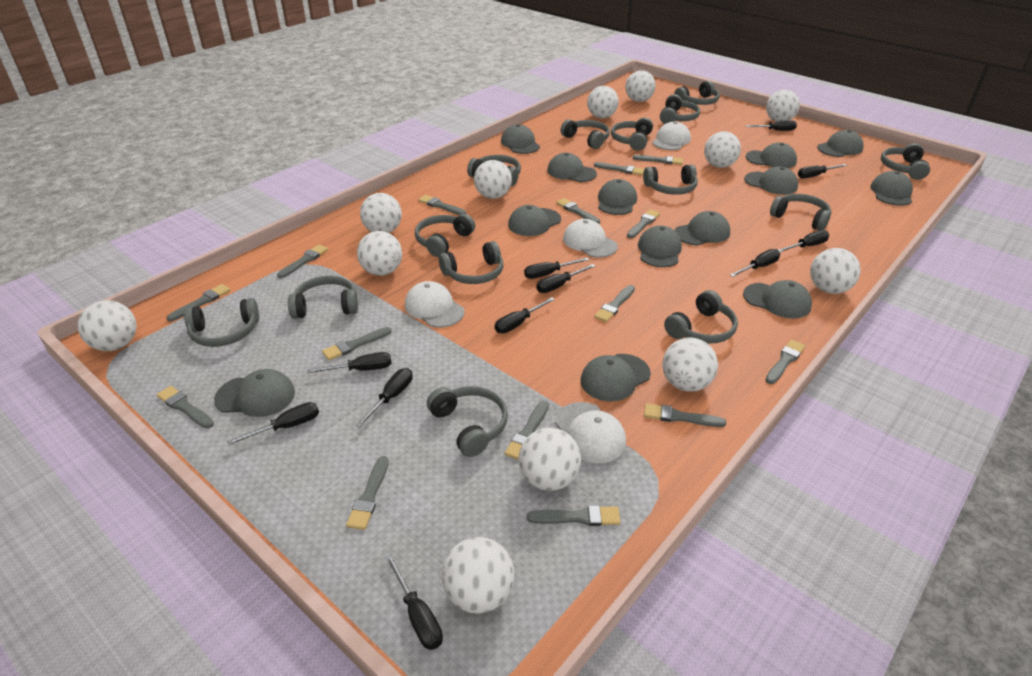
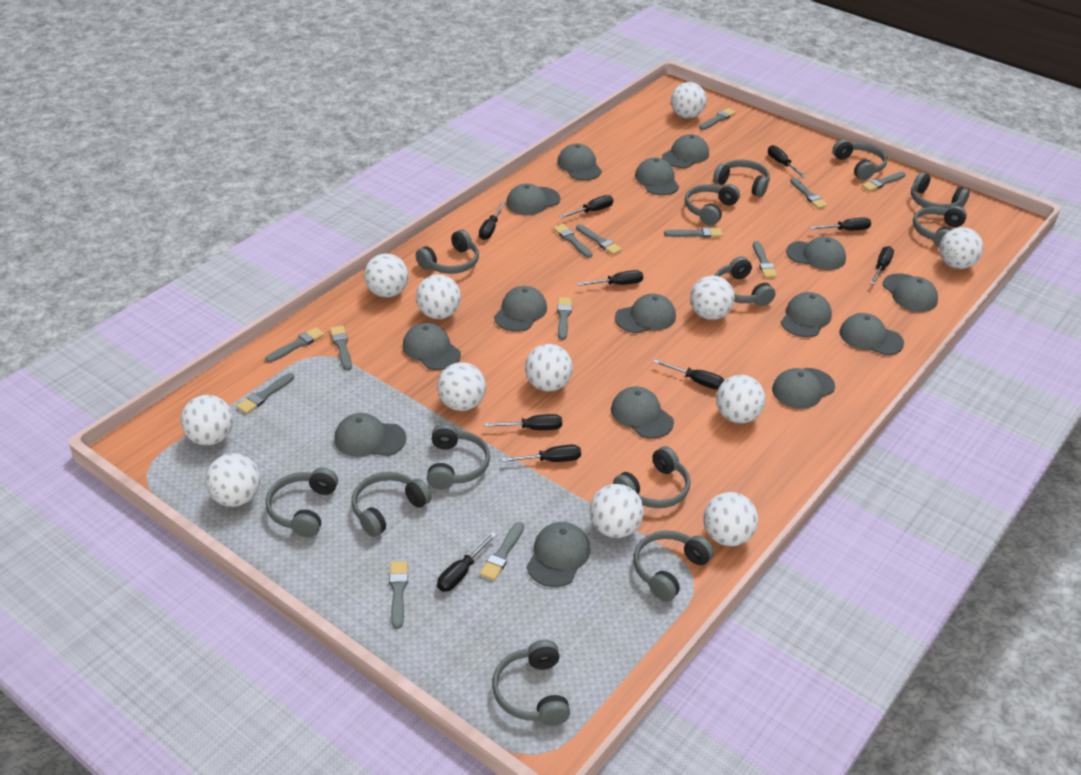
black screwdriver: [227,402,319,445] [307,352,392,373] [356,368,412,427] [385,554,443,650] [495,297,555,333] [524,257,589,279] [537,264,595,293] [730,249,780,277] [745,120,797,131] [778,230,829,252] [798,164,847,178] = 11 -> [437,532,497,592] [479,202,505,240] [484,414,562,430] [501,444,581,462] [559,195,613,218] [577,270,643,286] [654,359,724,390] [768,145,806,178] [810,217,871,230] [870,246,894,285] = 10
grey brush: [157,386,214,428] [167,284,231,321] [277,244,328,278] [322,327,391,360] [346,456,389,530] [418,195,466,215] [505,401,549,460] [527,505,621,526] [556,198,600,224] [594,162,644,175] [594,285,635,322] [627,209,660,238] [633,155,683,165] [644,403,726,427] [765,340,805,384] = 15 -> [236,373,294,414] [265,327,324,363] [330,325,352,371] [389,561,408,629] [480,522,524,581] [553,224,592,258] [557,297,572,340] [576,224,622,255] [664,227,723,238] [699,108,736,130] [753,241,777,278] [790,178,828,209] [862,172,906,191] = 13
grey cap: [214,369,295,417] [501,124,540,154] [508,205,561,236] [547,153,597,182] [580,354,651,401] [598,179,637,215] [638,225,682,267] [675,211,730,246] [743,280,812,318] [744,167,798,195] [746,143,797,168] [817,130,864,157] [870,171,913,206] = 13 -> [334,413,406,457] [403,323,461,370] [494,286,547,332] [506,183,560,215] [527,522,590,587] [557,143,602,180] [611,386,674,438] [615,294,676,333] [635,157,679,195] [662,134,709,168] [772,368,835,409] [781,292,832,337] [786,237,846,270] [839,313,904,355] [883,273,938,312] = 15
grey headphones: [184,298,259,347] [288,276,358,319] [415,214,475,257] [427,386,508,457] [439,241,503,284] [467,155,521,186] [561,119,610,149] [611,117,653,151] [643,164,698,195] [660,94,700,124] [664,290,738,344] [674,81,720,105] [770,194,831,231] [881,143,930,180] = 14 -> [266,468,338,538] [352,472,432,537] [416,229,479,274] [427,424,490,490] [492,640,570,726] [613,446,691,508] [633,530,714,601] [685,184,740,225] [713,160,770,197] [715,256,776,306] [833,139,887,180] [911,172,970,209] [913,205,967,247] = 13
white cap: [405,281,465,328] [555,402,626,463] [563,219,618,258] [652,122,691,150] = 4 -> none = 0

